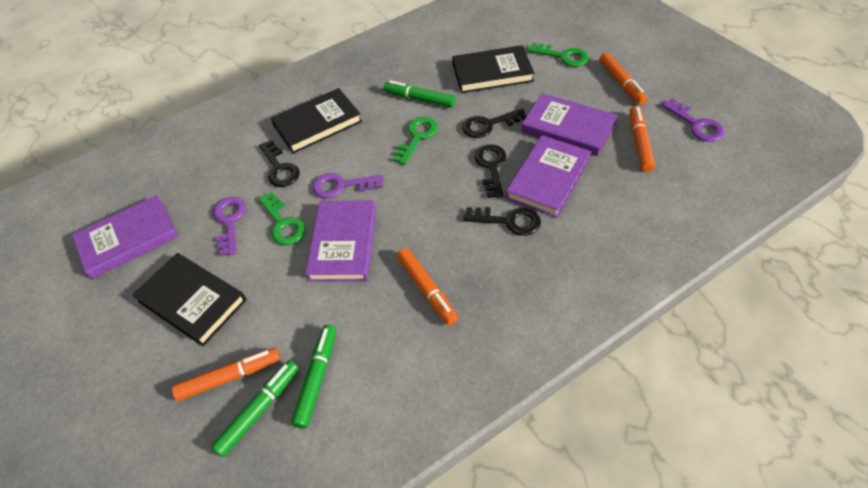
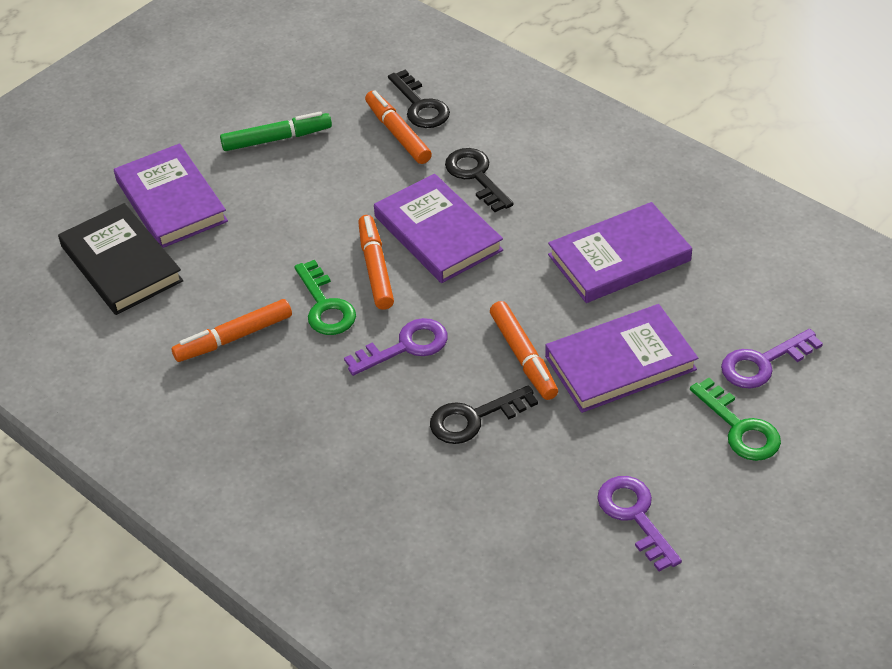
black book: [132,253,247,346] [271,88,362,154] [452,45,534,93] = 3 -> [58,203,183,315] = 1
black key: [259,140,300,187] [462,108,526,138] [463,207,541,236] [474,144,506,198] = 4 -> [388,70,450,128] [430,385,538,444] [445,148,513,212] = 3
green key: [258,192,306,245] [393,117,438,165] [528,43,589,67] = 3 -> [294,260,356,335] [690,378,781,461] = 2
green marker: [211,360,299,457] [291,325,336,429] [384,80,456,108] = 3 -> [220,111,332,151] = 1

